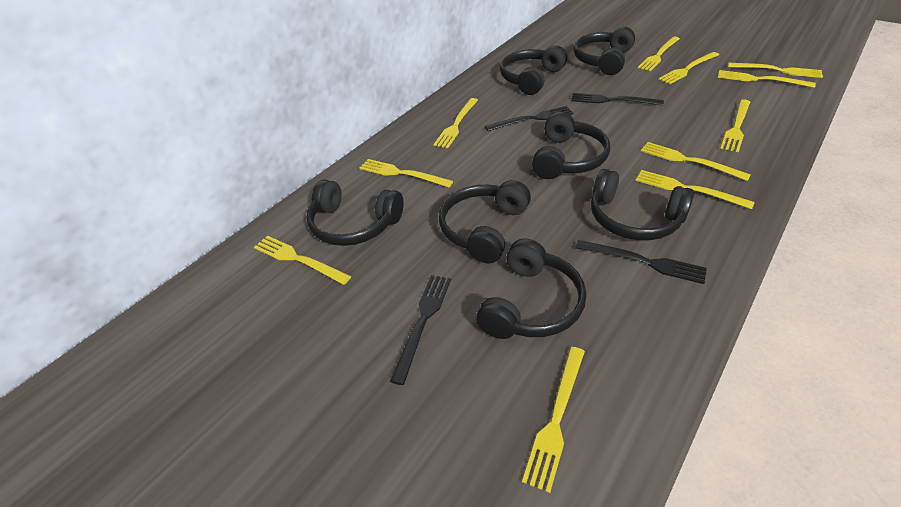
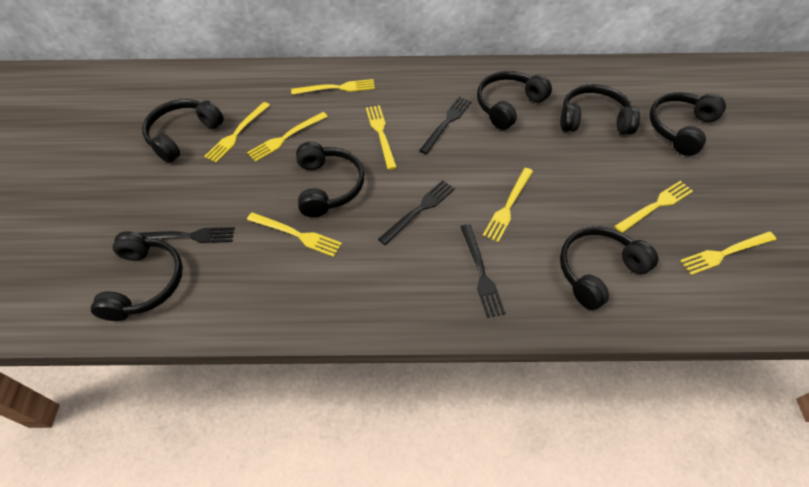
yellow fork: [254,236,351,285] [359,159,453,187] [433,98,478,148] [522,347,585,493] [635,170,755,209] [638,37,680,71] [641,142,751,181] [658,52,719,84] [718,70,816,88] [720,99,750,152] [728,63,823,78] = 11 -> [204,102,270,163] [247,112,328,162] [247,212,342,257] [291,79,375,95] [366,105,397,170] [483,168,533,242] [615,181,693,233] [680,232,776,275] = 8

